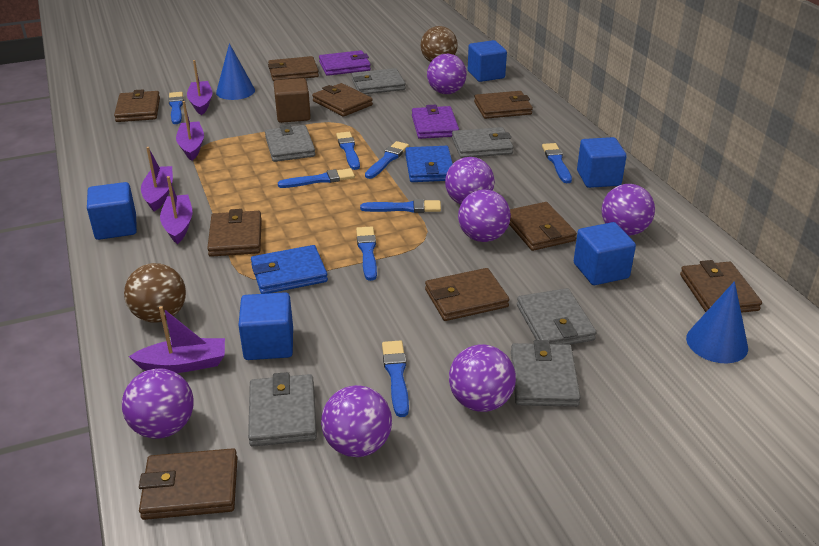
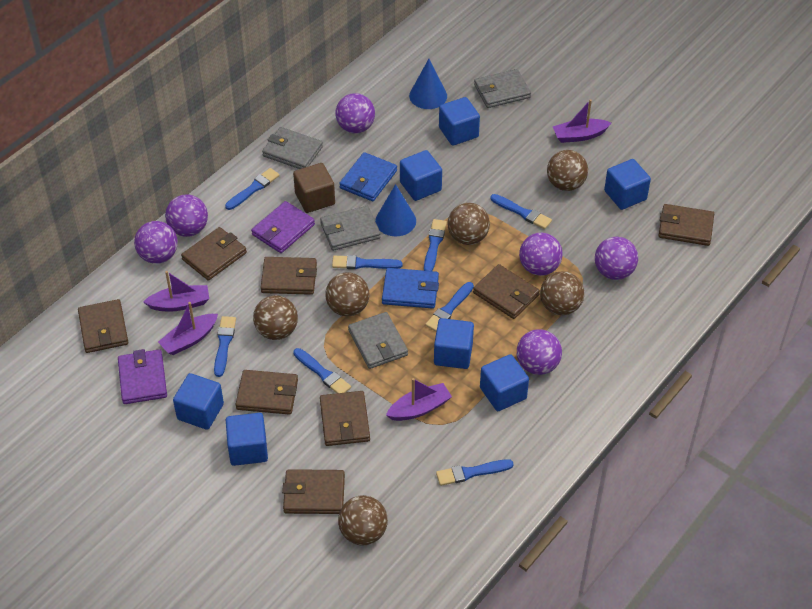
blue cube: [87,182,137,240] [238,292,293,360] [468,40,507,82] [574,222,636,285] [577,137,627,188] = 5 -> [173,373,224,430] [226,413,268,466] [400,150,442,201] [434,318,474,369] [439,97,480,146] [480,354,529,411] [604,159,651,210] = 7
brown ball: [124,263,186,323] [421,26,458,62] = 2 -> [253,295,298,340] [325,272,369,316] [338,495,388,545] [447,203,490,245] [540,271,584,315] [547,150,588,191] = 6
brown wallet: [114,89,160,122] [139,448,237,520] [207,209,262,257] [268,56,319,81] [312,83,373,117] [425,268,509,321] [474,91,533,119] [509,202,577,251] [680,260,762,313] = 9 -> [78,299,128,353] [181,227,247,280] [236,370,298,415] [261,257,317,295] [282,469,345,514] [320,391,370,446] [473,264,540,319] [659,204,714,246] = 8
grey wallet: [248,372,317,447] [265,124,315,162] [352,68,406,94] [452,127,513,158] [511,340,581,407] [517,288,597,345] = 6 -> [262,127,323,169] [320,206,381,251] [348,312,408,369] [474,69,531,108] = 4
purple ball: [122,369,194,439] [321,385,392,457] [427,54,467,94] [445,157,495,205] [449,344,516,412] [458,190,511,242] [602,184,655,236] = 7 -> [134,221,178,264] [165,194,208,237] [335,93,375,133] [517,329,562,375] [519,233,563,276] [595,237,638,280] = 6
purple boat: [129,306,225,373] [141,147,173,212] [160,176,193,244] [176,101,204,160] [187,60,212,115] = 5 -> [143,271,209,311] [158,302,218,355] [386,378,452,421] [553,99,611,143] = 4

